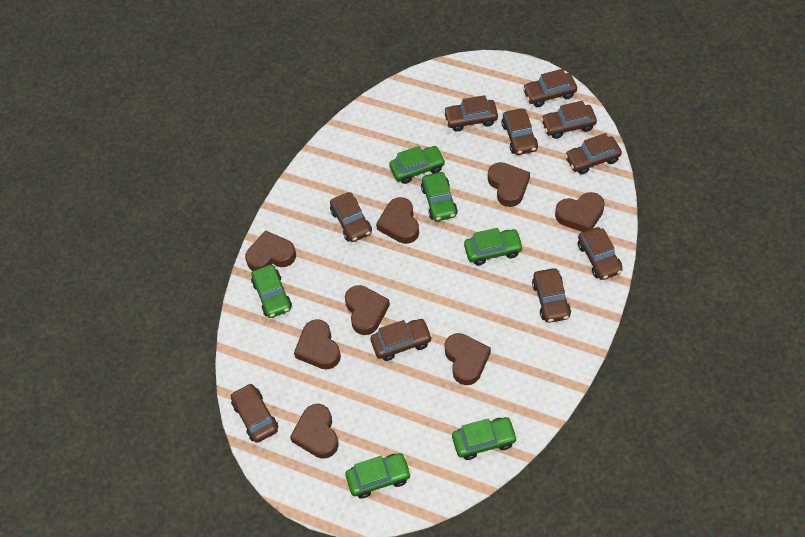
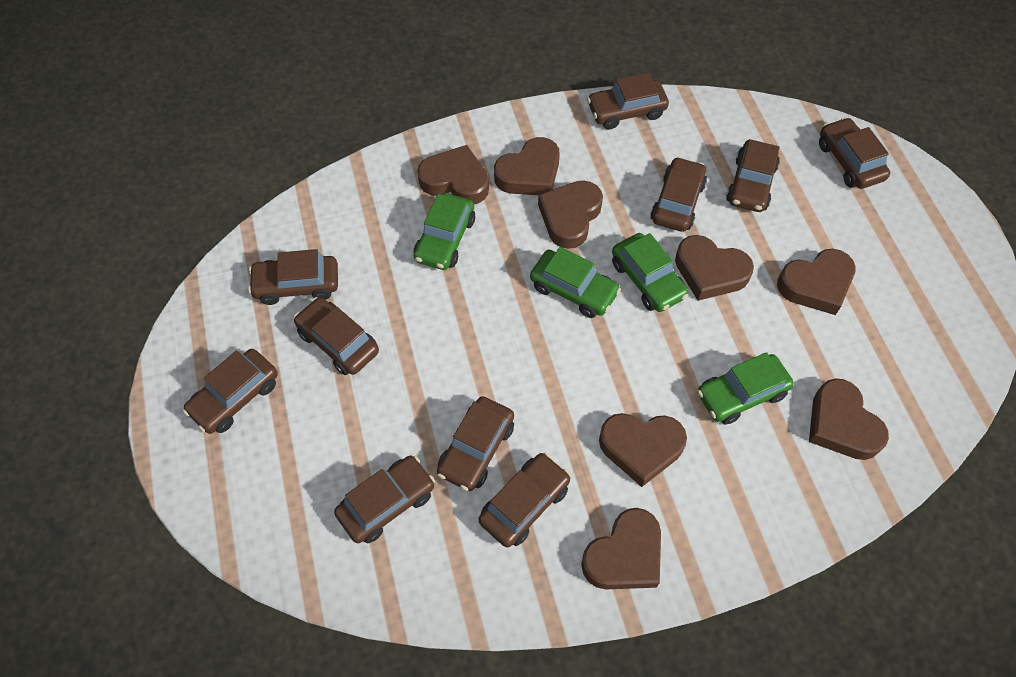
green car: [251,265,292,318] [345,453,411,499] [389,146,446,184] [421,172,458,221] [452,417,518,460] [464,228,524,265] = 6 -> [414,193,475,270] [530,247,621,318] [612,233,688,312] [697,352,794,425] = 4

